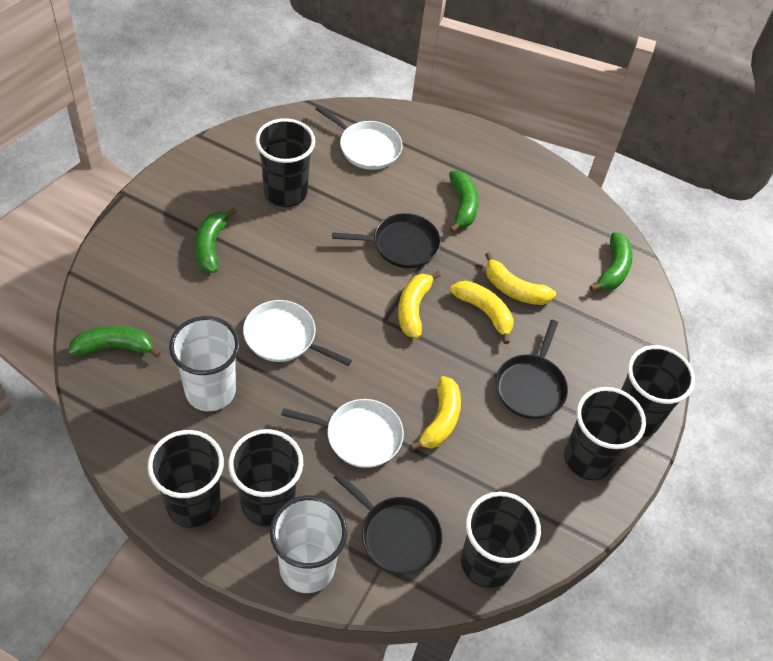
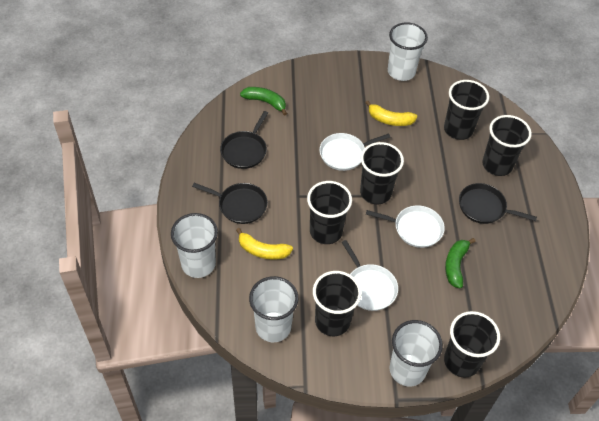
green banana: [68,326,161,358] [195,208,236,273] [449,171,479,233] [590,232,633,292] = 4 -> [240,87,287,116] [445,238,476,288] = 2
white cup: [169,316,240,411] [270,495,347,593] = 2 -> [171,213,218,278] [249,276,299,342] [388,22,428,81] [389,320,443,387] = 4
yellow banana: [398,271,441,339] [410,376,461,451] [450,281,514,344] [485,252,556,305] = 4 -> [236,228,293,260] [365,101,417,126] = 2

